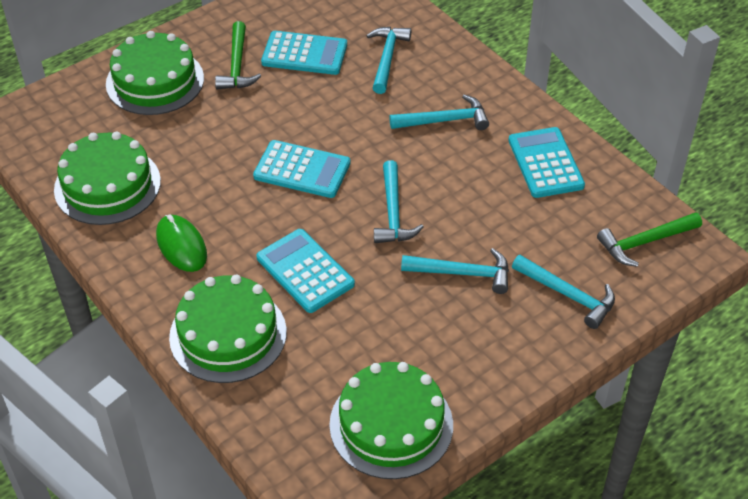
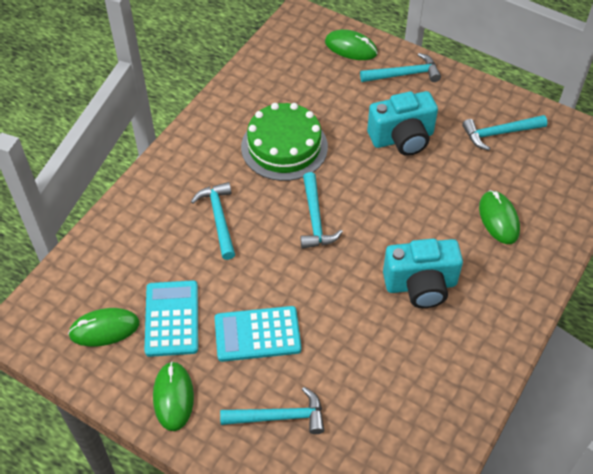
green cake: [54,132,161,225] [106,31,204,115] [169,275,287,383] [329,362,453,479] = 4 -> [241,103,328,181] = 1
green hammer: [215,21,261,89] [597,212,702,267] = 2 -> none = 0
green mouse: [156,215,207,272] = 1 -> [68,308,140,346] [153,361,194,431] [325,29,378,60] [479,190,520,244] = 4
turquoise calculator: [253,140,351,198] [256,229,355,313] [261,31,347,75] [508,127,585,198] = 4 -> [144,280,198,357] [215,306,301,362] = 2
turquoise camera: none = 0 -> [367,91,438,156] [383,239,463,308] = 2

